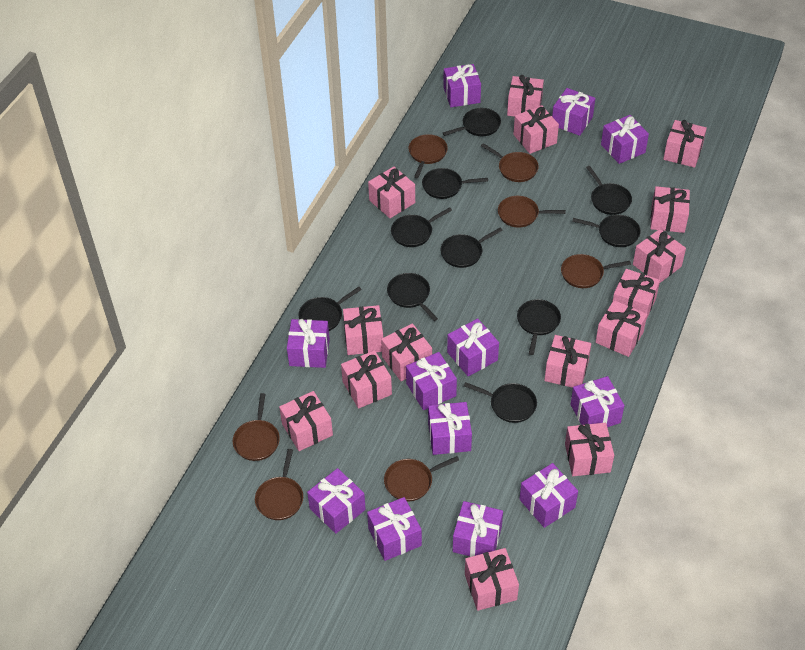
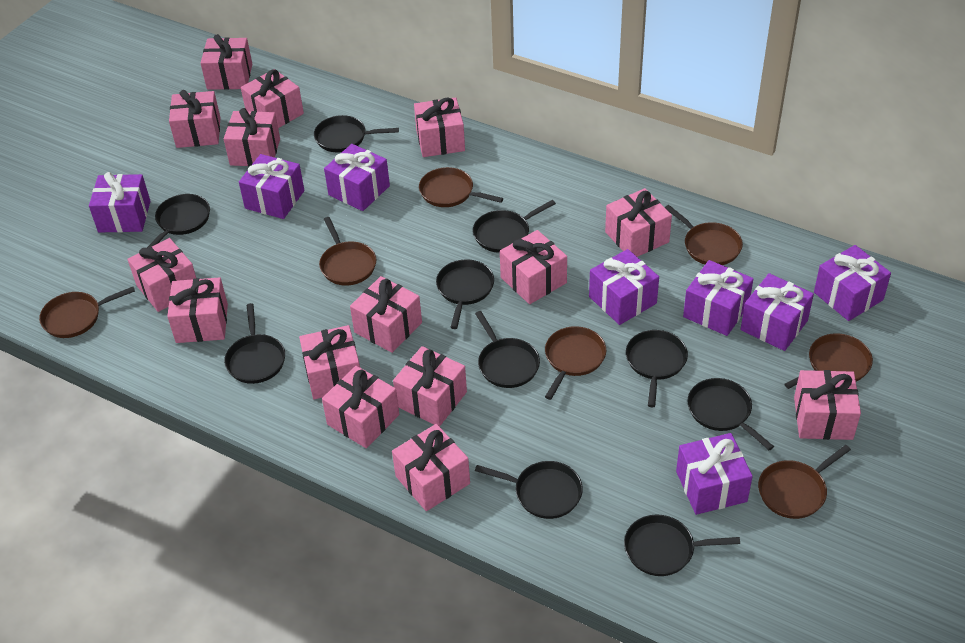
purple gift: [287,319,330,368] [307,468,366,534] [367,497,422,561] [406,352,457,410] [428,402,472,455] [443,64,481,107] [447,318,499,376] [453,501,503,557] [519,463,578,528] [552,88,595,136] [570,376,624,427] [601,115,649,164] = 12 -> [89,172,150,232] [239,154,304,219] [324,144,390,211] [589,249,659,325] [676,433,753,515] [683,260,754,336] [740,273,814,351] [814,245,891,321] = 8

